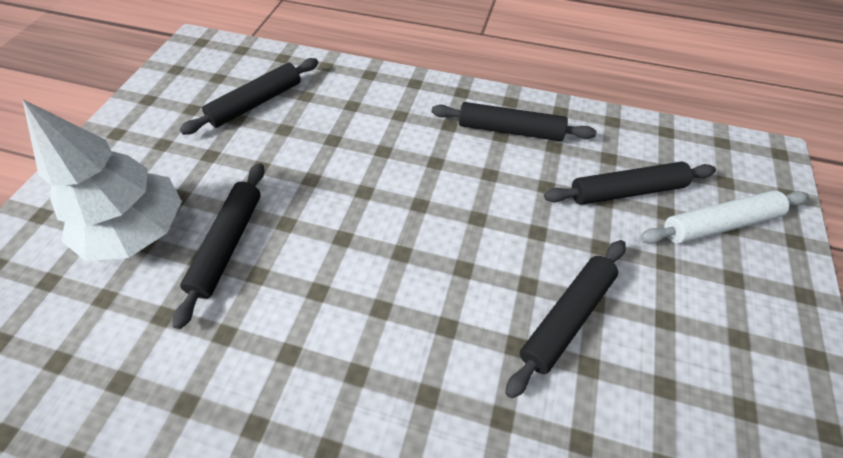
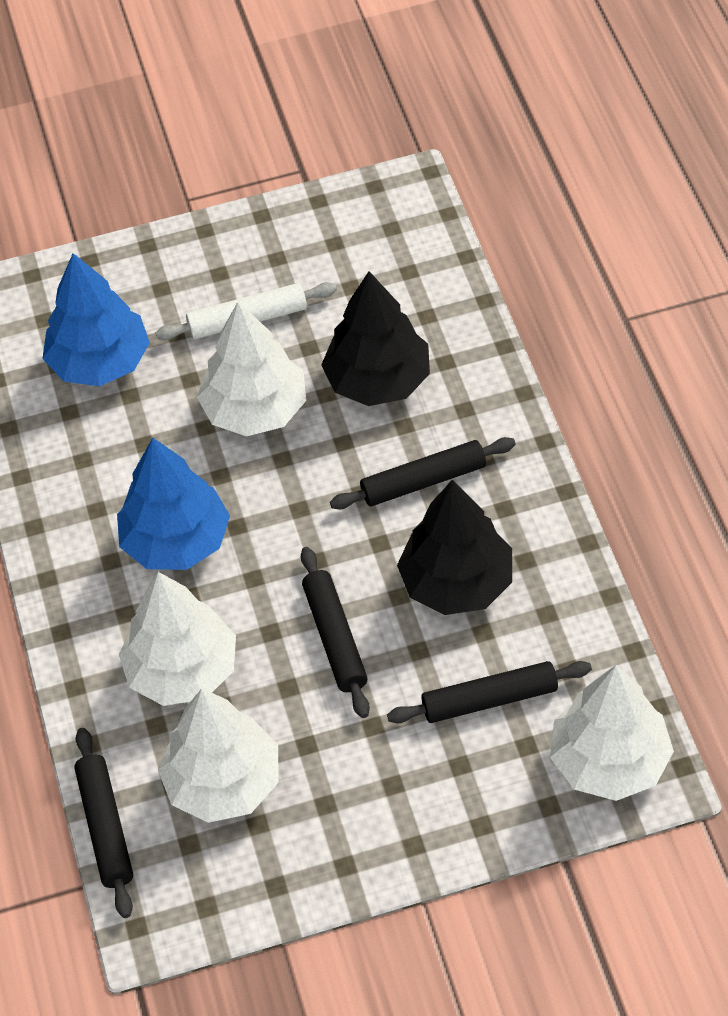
black rolling pin: [172,163,264,329] [179,58,318,135] [432,102,597,141] [505,240,626,399] [544,162,716,205] = 5 -> [74,728,133,918] [301,547,370,718] [330,437,516,509] [387,661,592,723] = 4
black tree: none = 0 -> [321,271,430,406] [397,480,512,615] = 2
blue tree: none = 0 -> [42,253,150,386] [117,438,230,570] = 2
white tree: [22,99,182,261] = 1 -> [119,572,236,706] [158,688,279,823] [197,302,306,437] [550,665,674,801] = 4

